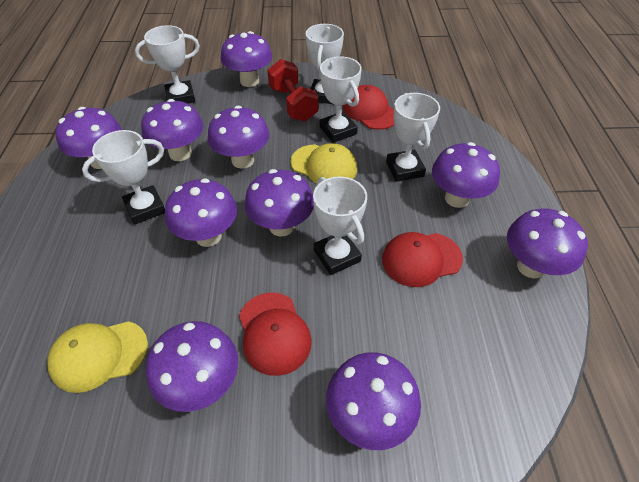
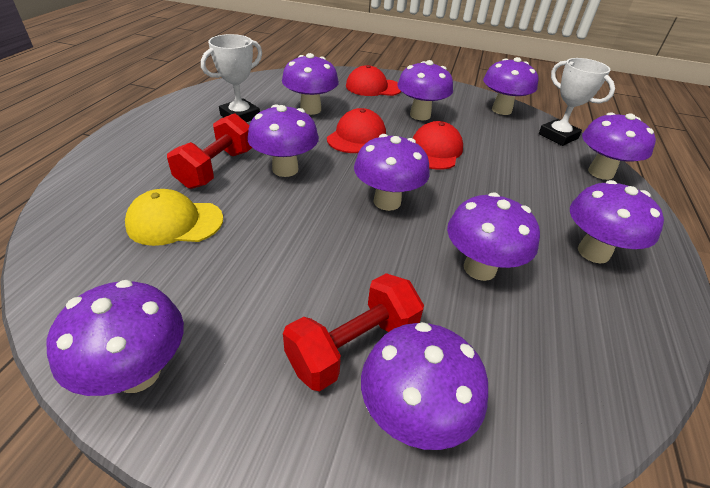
red dumbbell: [267,59,319,121] = 1 -> [167,113,252,189] [283,273,424,391] = 2
white trophy: [82,130,165,225] [135,25,200,104] [306,24,344,104] [313,177,367,275] [320,56,362,143] [386,93,440,182] = 6 -> [201,34,262,122] [539,58,615,146] = 2
yellow cap: [47,321,148,393] [291,143,357,183] = 2 -> [125,189,223,246] = 1

